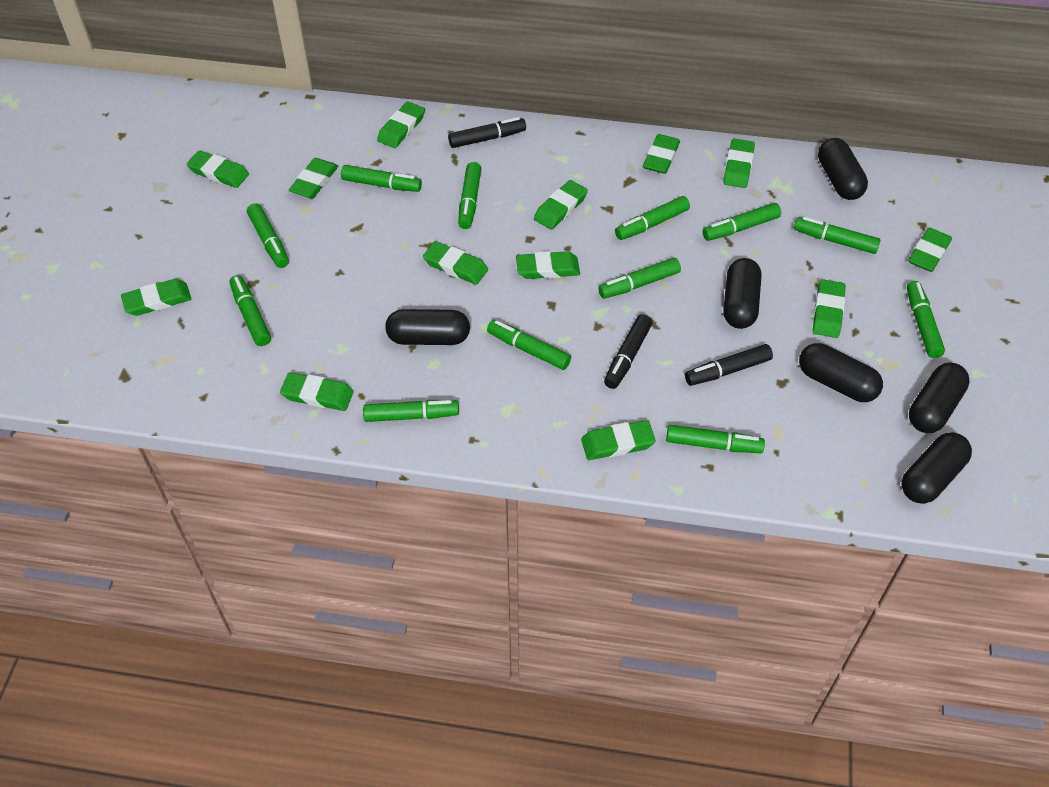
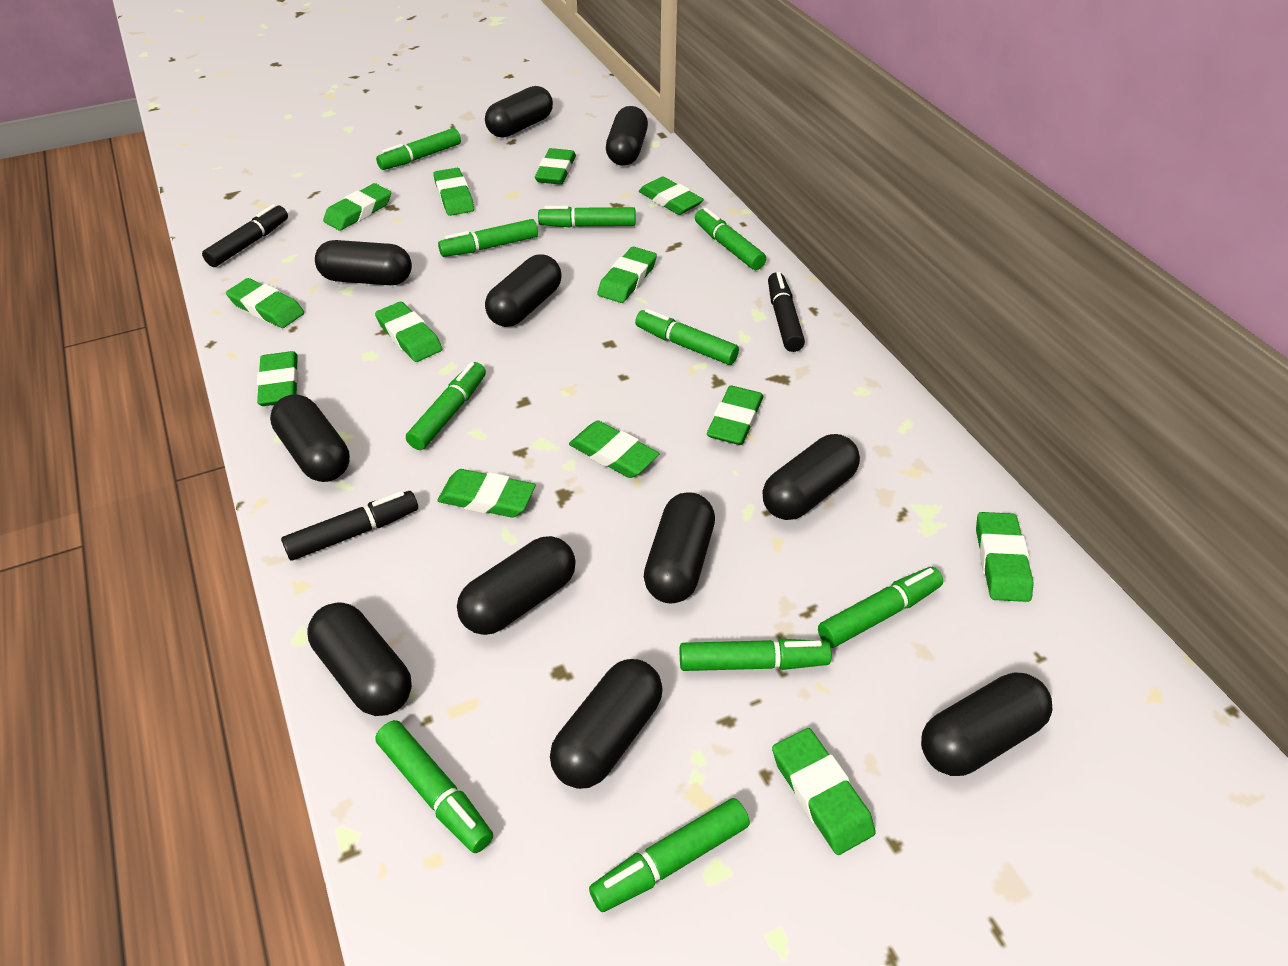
black capsule: [385,309,470,345] [723,258,761,329] [799,343,883,402] [818,138,868,200] [901,432,972,504] [909,362,970,433] = 6 -> [270,395,350,482] [308,602,412,716] [315,240,412,285] [457,536,576,635] [485,86,553,138] [485,254,562,327] [550,659,663,789] [606,106,648,166] [644,492,715,604] [763,434,860,520] [921,673,1053,776] = 11
green marker: [229,275,271,346] [247,203,289,268] [341,165,422,192] [363,400,459,422] [458,162,481,229] [487,320,571,370] [598,258,681,299] [615,196,690,240] [666,425,765,453] [702,203,781,241] [794,217,881,254] [907,281,945,358] = 12 -> [375,720,493,853] [376,128,461,170] [406,362,486,450] [438,219,538,257] [538,206,636,227] [589,798,750,912] [635,309,739,365] [680,639,831,671] [695,208,766,270] [818,567,943,648] = 10

